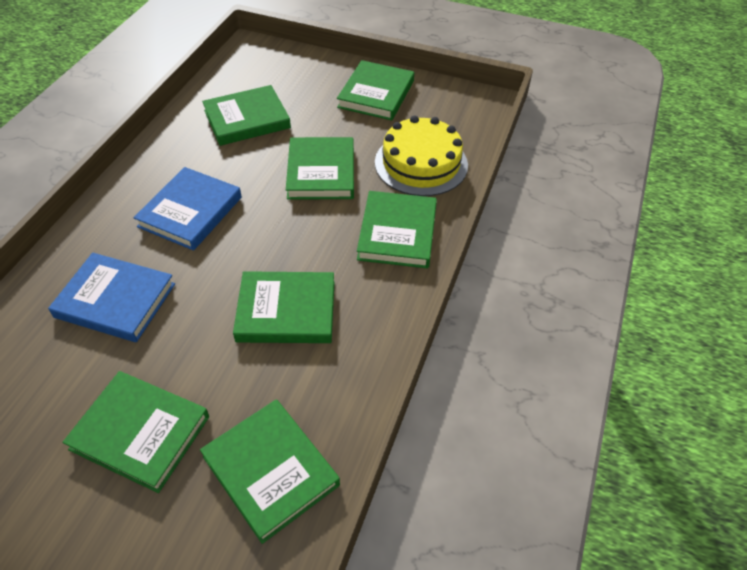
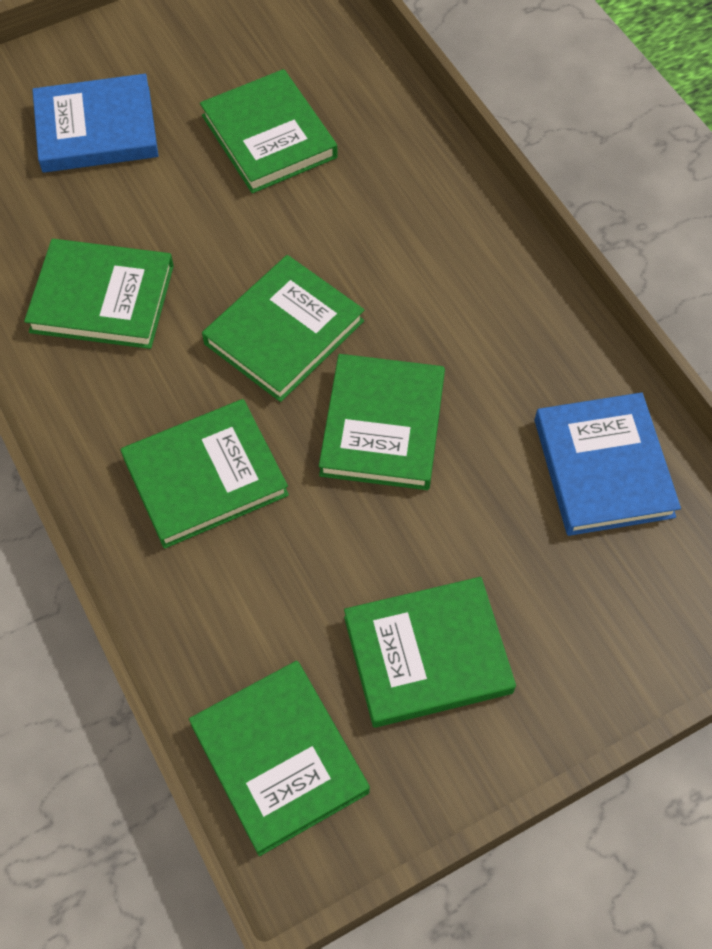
yellow cake: [375,116,468,196] = 1 -> none = 0

